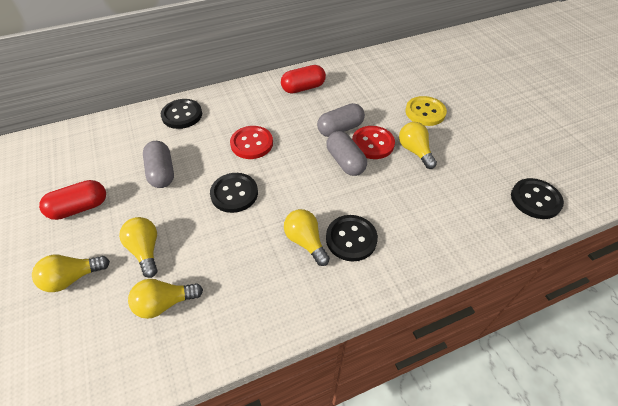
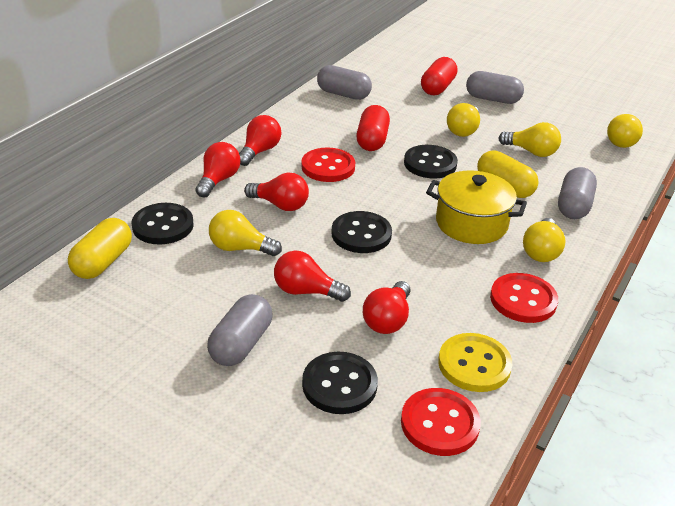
grey capsule: [143,141,174,188] [317,103,365,137] [326,131,367,176] = 3 -> [207,294,272,366] [317,65,372,100] [466,71,524,104] [558,167,597,219] = 4
red button: [230,126,273,159] [352,126,395,159] = 2 -> [301,148,355,182] [401,388,481,456] [490,273,558,323] = 3
red light bulb: none = 0 -> [196,142,241,198] [239,115,281,166] [244,173,309,211] [274,251,351,302] [363,281,410,334] = 5
yellow capsule: none = 0 -> [68,218,132,279] [477,150,539,198] = 2
yellow pot: none = 0 -> [426,170,527,244] = 1

